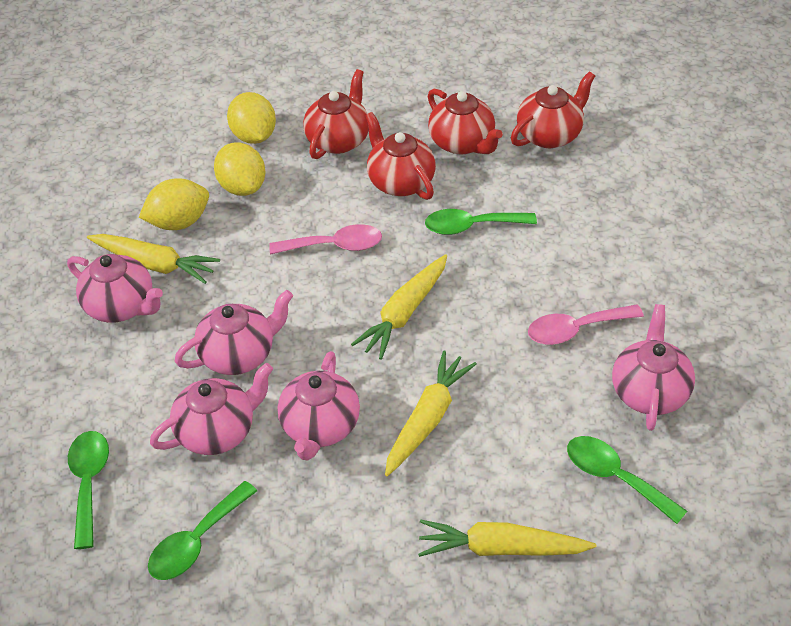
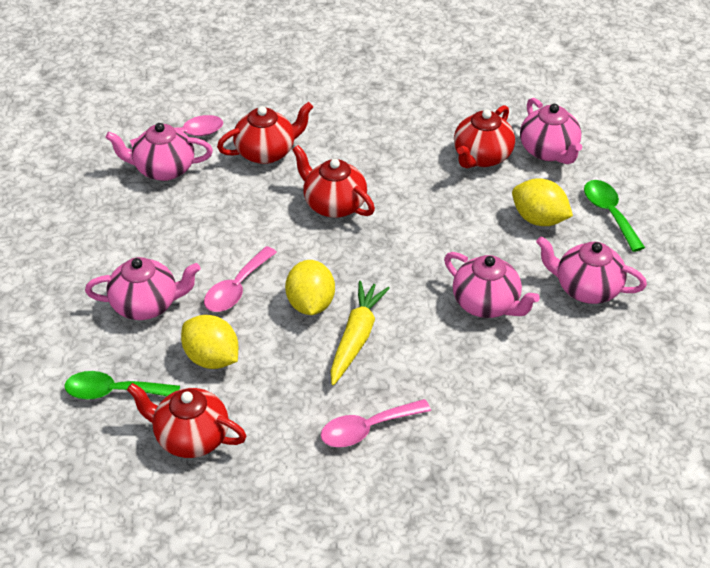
green spoon: [68,431,109,549] [148,481,257,580] [425,209,537,235] [567,436,687,524] = 4 -> [65,371,180,400] [584,180,645,252] = 2
pink spoon: [269,224,382,255] [528,304,644,345] = 2 -> [130,115,223,148] [204,246,277,312] [321,399,431,447] = 3
yellow carrot: [87,234,220,284] [351,254,447,360] [385,351,477,476] [418,519,596,557] = 4 -> [330,281,390,385] = 1

